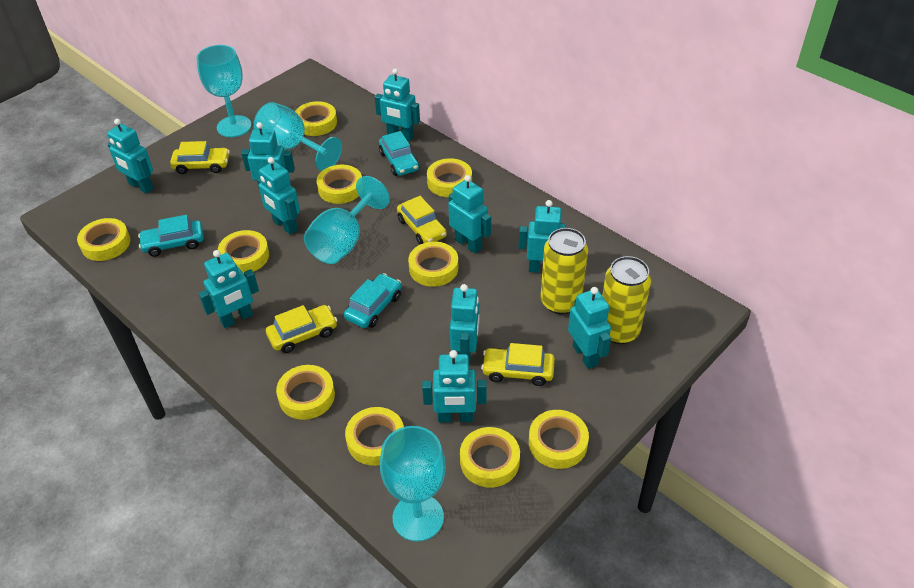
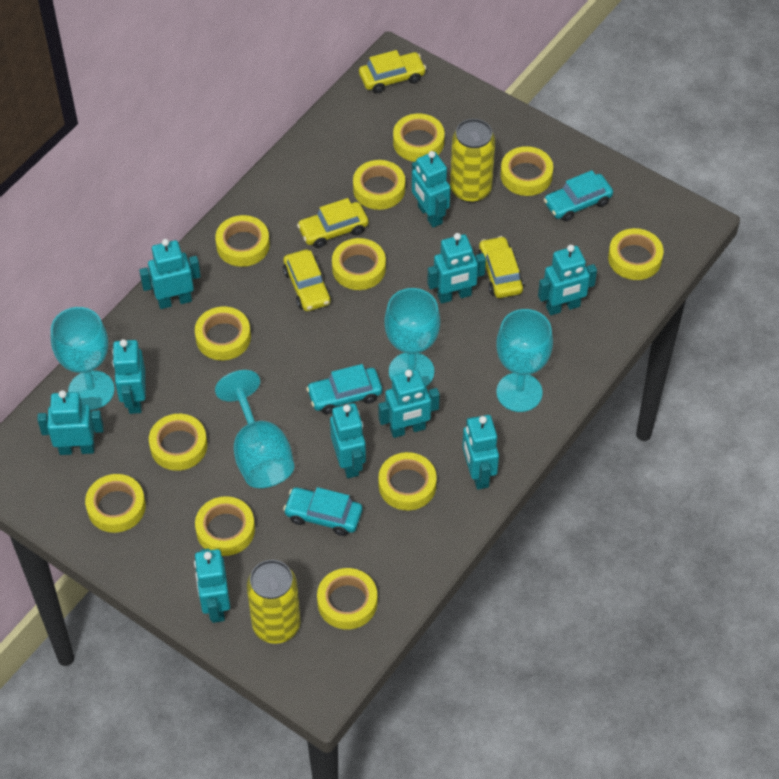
yellow tape: [77,218,130,261] [218,230,269,274] [276,365,335,420] [295,101,337,136] [317,165,362,204] [345,407,404,466] [408,242,458,287] [427,158,472,197] [460,427,520,488] [529,410,589,469] = 10 -> [85,474,146,533] [149,414,207,471] [195,307,251,360] [195,496,255,556] [215,215,270,267] [317,568,377,630] [332,238,386,290] [353,160,405,210] [379,452,437,510] [393,114,445,162] [500,146,553,196] [608,228,663,280] = 12

